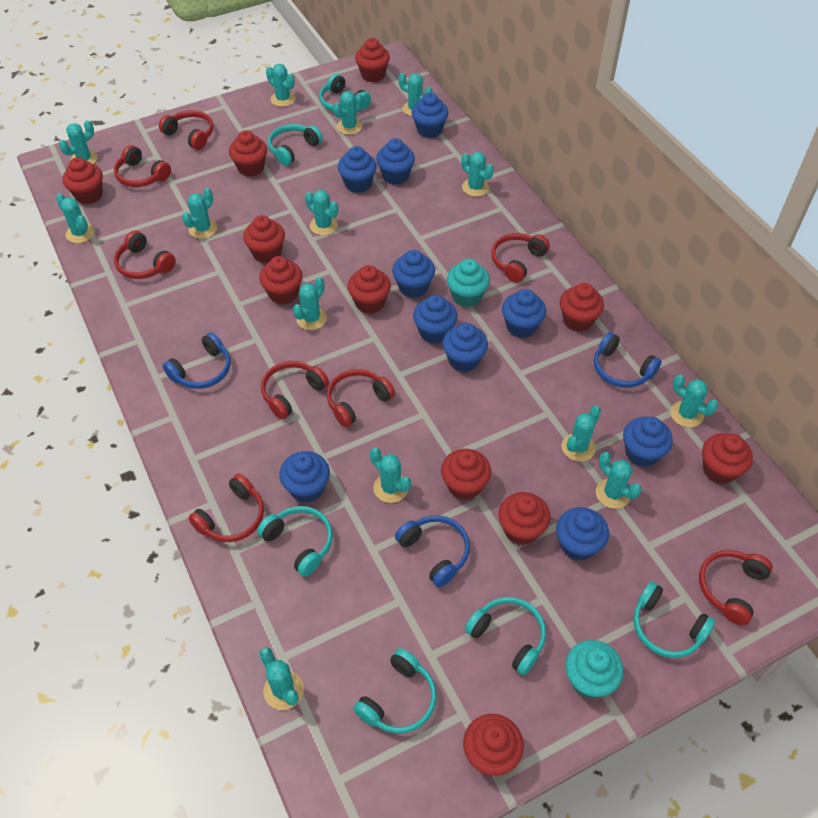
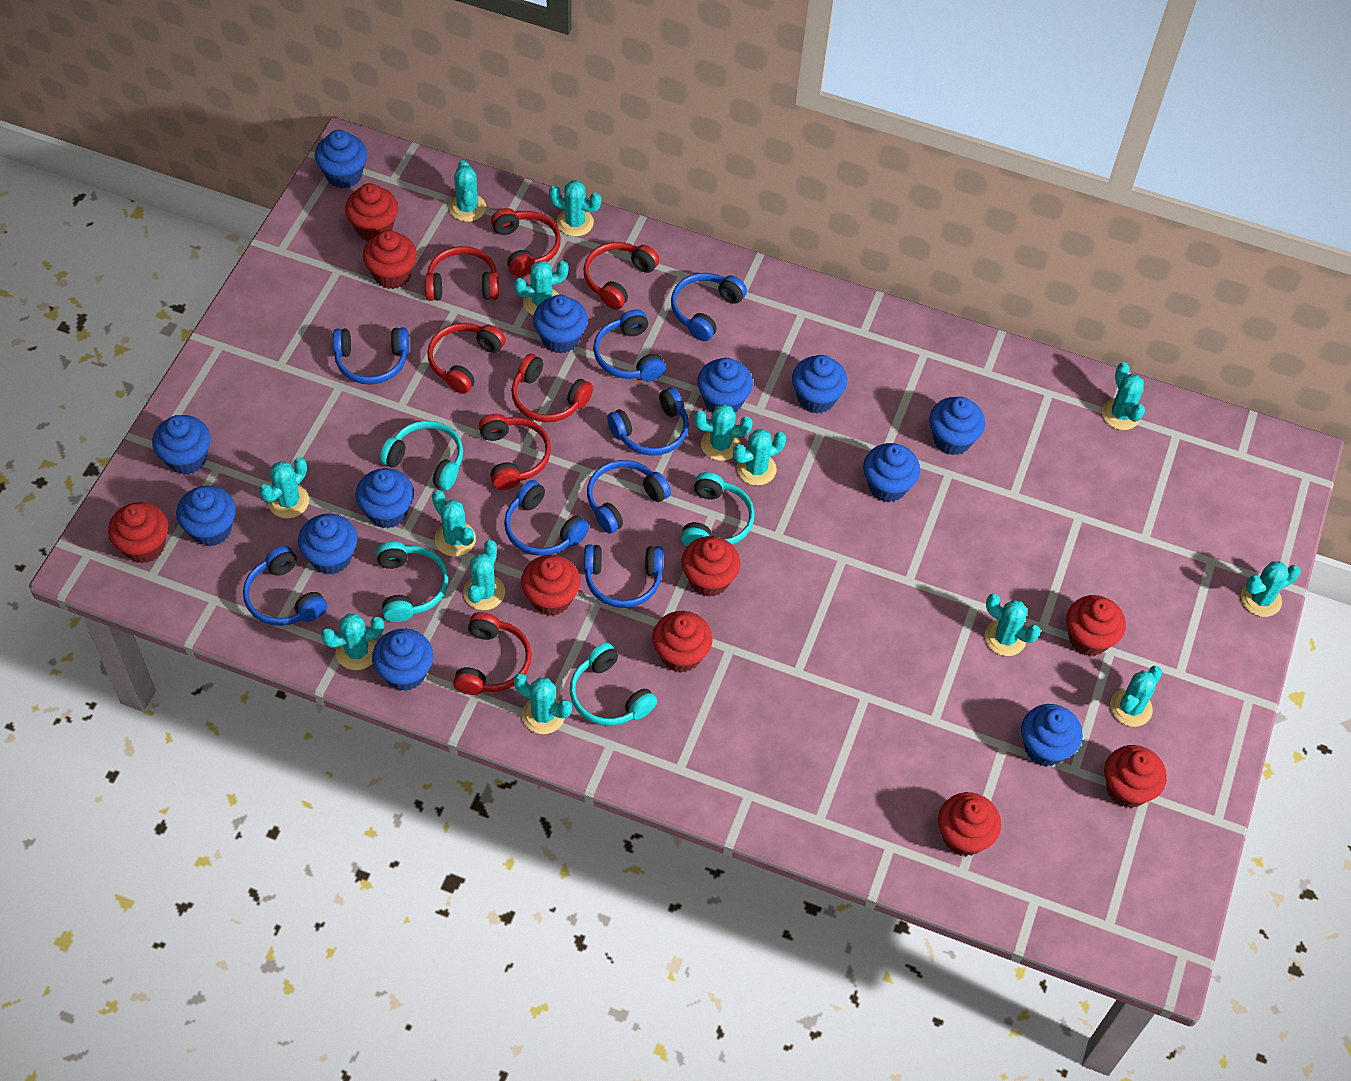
blue cupcake: [279,451,330,503] [338,146,377,193] [376,138,415,185] [392,250,435,298] [412,93,448,138] [413,295,458,344] [442,323,488,372] [502,289,546,338] [556,507,609,561] [623,417,673,467] = 10 -> [152,415,211,475] [176,486,236,546] [298,514,357,574] [315,130,367,189] [355,468,414,528] [372,629,433,691] [533,295,588,354] [697,358,753,412] [792,355,847,414] [863,443,920,502] [929,397,985,455] [1021,704,1083,767] = 12
blue headphones: [163,332,230,389] [395,515,470,587] [594,332,661,388] = 3 -> [243,546,327,626] [333,327,409,385] [504,480,589,556] [584,544,663,608] [587,460,671,534] [593,309,666,381] [607,387,689,456] [671,273,747,341] = 8
red cupcake: [62,157,103,204] [229,130,267,177] [243,215,285,263] [259,256,303,305] [348,265,391,314] [355,38,390,82] [441,449,491,500] [463,714,524,776] [498,492,551,545] [560,283,604,332] [702,433,753,484] = 11 -> [108,502,168,563] [345,183,398,241] [363,230,417,289] [521,555,581,616] [652,611,713,673] [682,536,740,597] [938,792,1001,856] [1066,595,1126,656] [1104,745,1167,808] = 9
red headphones: [114,145,171,187] [114,230,176,279] [159,110,214,150] [189,474,264,542] [261,361,329,419] [327,369,395,427] [491,233,550,283] [699,550,773,625] = 8 -> [425,246,499,301] [427,323,506,394] [453,612,532,695] [479,414,551,490] [491,208,561,277] [511,354,593,422] [583,242,659,310] = 7
turquoise cupcake: [447,259,490,307] [565,640,624,699] = 2 -> none = 0
turquoise headphones: [257,506,333,577] [268,124,323,166] [319,74,371,111] [354,648,437,734] [465,597,546,675] [633,581,715,658] = 6 -> [376,541,449,622] [380,421,463,490] [570,643,657,726] [681,472,755,547] = 4

